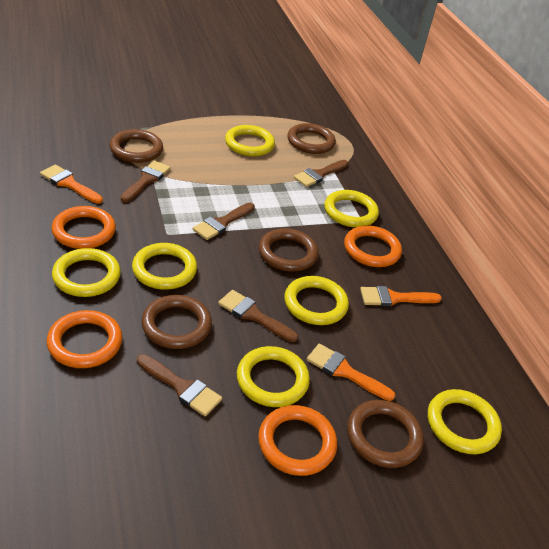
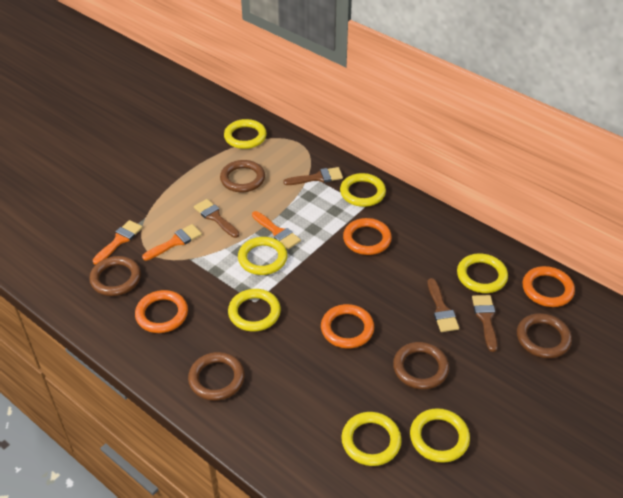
brown brush: [121,161,171,202] [137,354,222,416] [192,203,255,240] [218,290,298,342] [294,160,348,187] = 5 -> [194,199,239,238] [283,167,343,185] [428,278,459,332] [472,295,497,352] = 4

